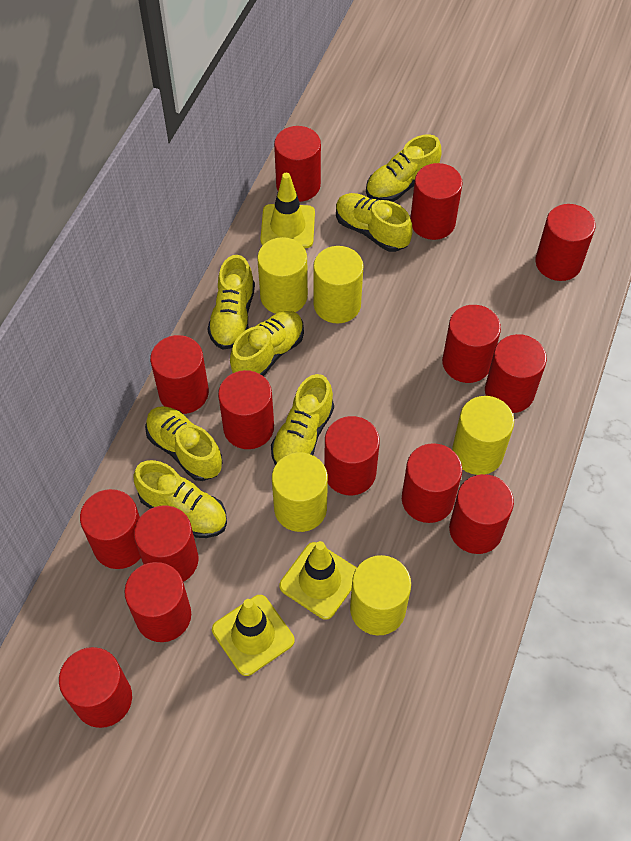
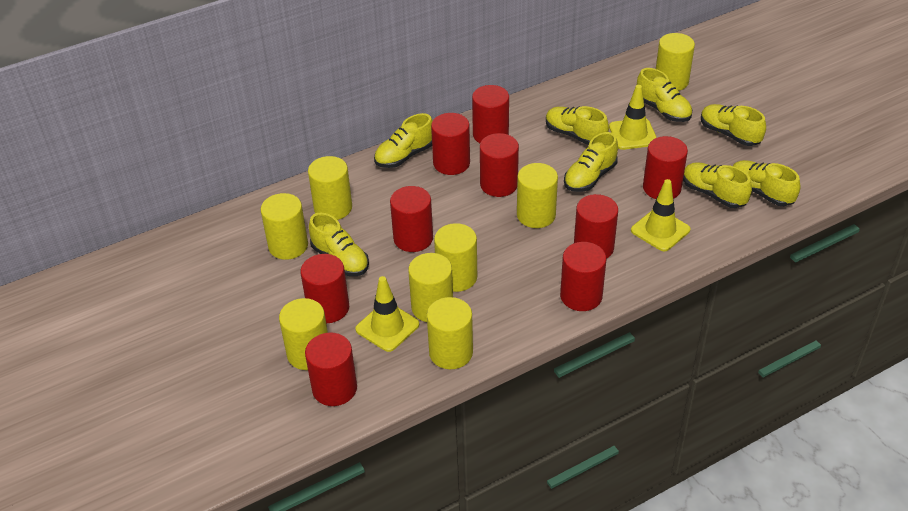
red cylinder: [59,647,132,728] [80,489,141,569] [124,562,191,642] [134,505,198,582] [150,335,209,414] [218,370,274,449] [274,126,321,202] [324,416,380,495] [402,443,462,523] [410,163,463,240] [442,305,501,383] [449,474,514,554] [485,334,547,413] [535,204,596,281] = 14 -> [300,254,349,323] [305,333,357,406] [390,186,433,252] [431,113,470,175] [472,85,509,143] [480,133,519,197] [560,242,606,311] [574,194,618,259] [643,136,688,199] = 9
yellow cylinder: [257,237,308,314] [272,452,328,532] [313,246,364,324] [350,555,411,635] [452,396,514,475] = 5 -> [260,193,308,260] [279,298,328,370] [308,156,352,220] [408,253,453,322] [427,297,473,369] [434,223,477,292] [517,163,558,228] [656,33,695,91] = 8
yellow shoe: [133,460,227,538] [145,406,223,481] [208,255,255,350] [230,311,304,376] [271,374,334,465] [336,193,413,252] [366,134,442,202] = 7 -> [309,213,369,276] [374,113,433,168] [546,106,609,145] [564,132,618,192] [637,68,692,122] [683,162,752,208] [701,104,766,146] [733,160,801,206] = 8

